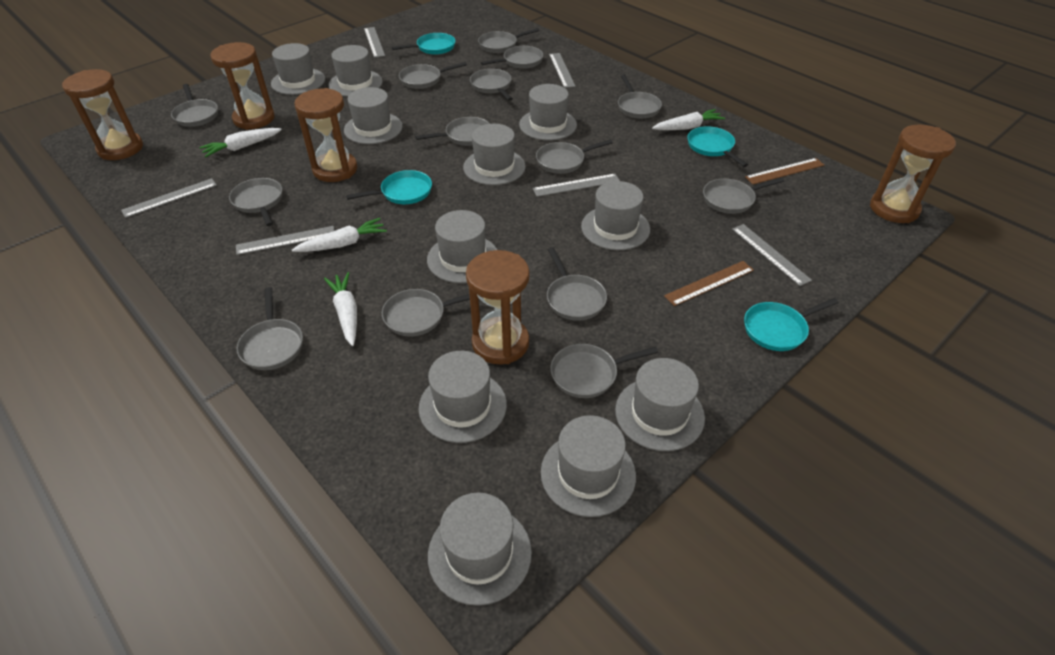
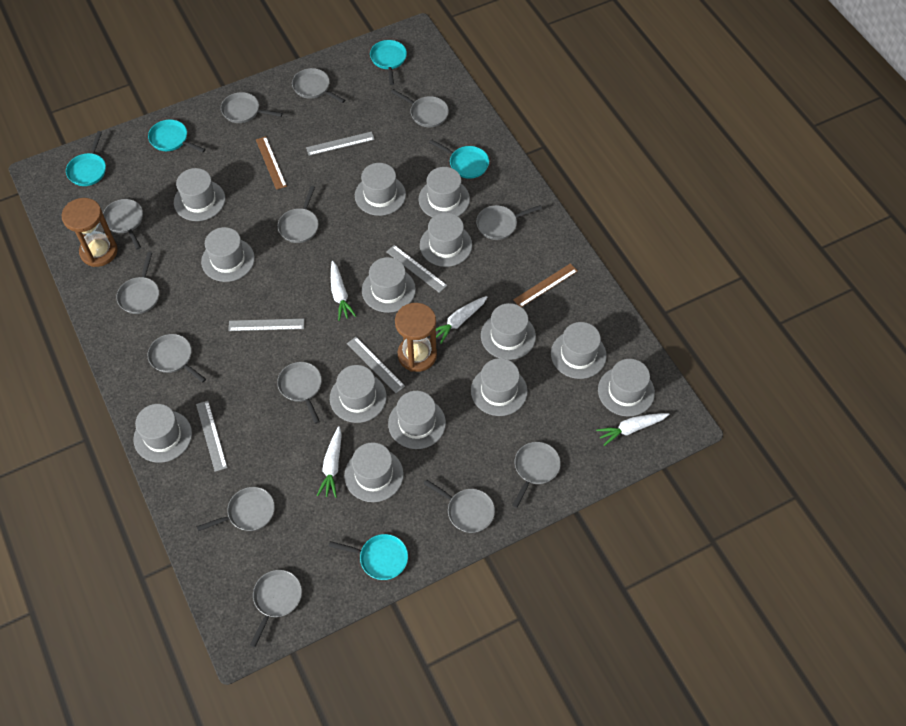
brown hourglass: [62,69,143,160] [210,42,275,130] [294,88,357,182] [466,250,530,364] [870,124,956,223] = 5 -> [62,198,118,267] [395,303,437,372] = 2
grey hat: [271,43,325,95] [329,45,383,97] [344,87,403,144] [418,351,507,443] [427,210,497,283] [428,493,532,606] [463,124,526,185] [519,84,577,141] [541,415,636,517] [581,181,650,250] [615,358,705,451] = 11 -> [133,404,192,463] [174,168,225,221] [201,227,255,282] [330,365,387,423] [344,442,404,502] [355,163,406,216] [362,257,416,313] [388,391,446,449] [419,167,470,218] [420,213,472,267] [471,358,528,416] [481,303,536,360] [551,322,607,379] [598,359,655,417] = 14
grey pan: [171,84,218,127] [229,178,282,226] [237,287,303,370] [382,289,470,336] [399,62,467,89] [415,117,490,146] [470,69,513,101] [478,28,540,53] [481,46,543,69] [536,139,613,174] [547,247,607,321] [550,344,658,398] [618,75,662,119] [703,177,784,214] = 14 -> [103,199,143,249] [117,252,159,314] [147,334,206,383] [197,487,275,531] [221,92,283,123] [250,570,302,647] [277,362,322,424] [278,186,319,243] [292,68,345,103] [391,89,449,127] [424,479,495,533] [476,205,542,240] [512,442,561,508] = 13
grey ruler: [121,178,217,218] [236,226,335,255] [364,27,385,58] [533,174,620,197] [549,53,576,88] [732,224,812,286] = 6 -> [196,401,227,472] [228,319,304,331] [306,131,375,156] [347,337,405,393] [386,245,447,293] = 5
turquoise pan: [346,170,432,204] [392,33,456,55] [687,126,748,167] [744,298,839,351] = 4 -> [66,131,106,186] [148,120,205,152] [328,534,408,580] [370,40,407,85] [429,139,489,179] = 5

